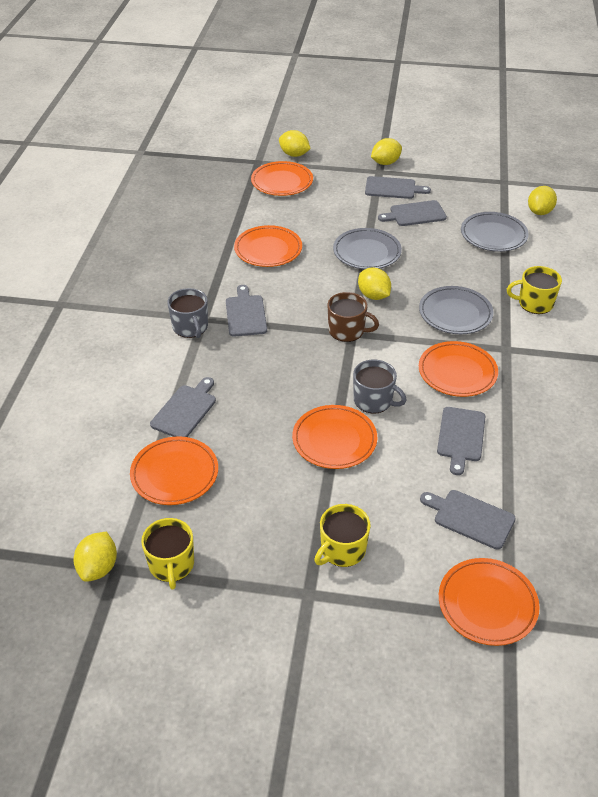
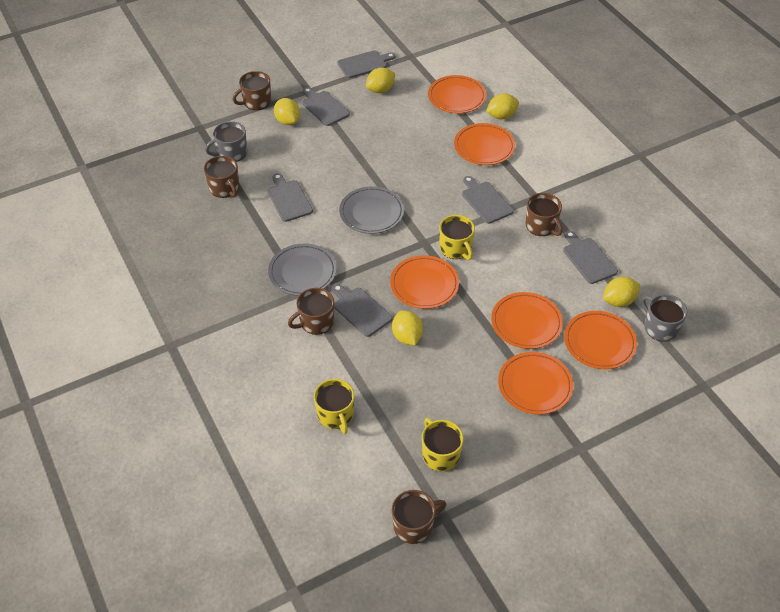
brown mug: [328,292,379,342] = 1 -> [204,156,239,198] [233,71,271,110] [288,288,334,335] [392,490,446,544] [525,193,563,236] = 5
grey plate: [333,228,402,269] [419,286,494,334] [461,212,529,252] = 3 -> [268,243,337,296] [339,186,404,234] = 2

